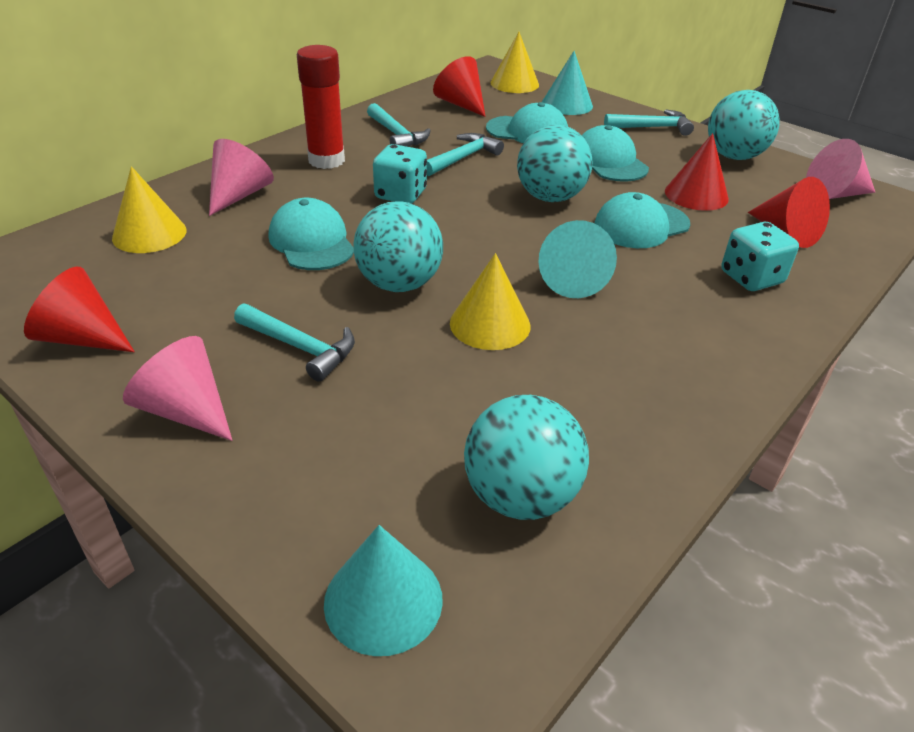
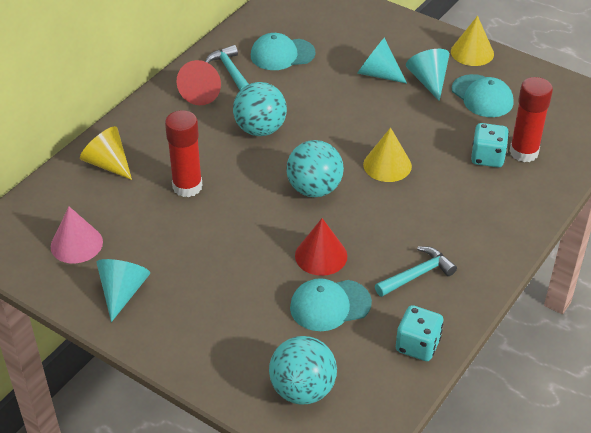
pink cone: [123,336,232,441] [209,139,274,216] [806,139,875,199] = 3 -> [51,207,103,263] = 1
red cone: [24,267,135,352] [433,56,486,117] [665,133,729,211] [748,177,830,248] = 4 -> [177,60,221,105] [295,218,347,276] = 2
red glue stick: [297,45,345,169] = 1 -> [165,110,202,197] [509,77,553,162] = 2
turquoise ball: [353,201,443,292] [464,395,589,520] [517,125,592,202] [708,90,780,160] = 4 -> [233,82,287,136] [269,336,337,405] [286,140,344,197] = 3
turquoise cap: [269,198,354,270] [486,102,568,143] [582,125,649,182] [594,192,690,248] = 4 -> [251,33,315,70] [290,278,372,331] [452,74,513,117] = 3
turquoise hammer: [234,304,355,382] [367,103,431,147] [427,133,504,176] [604,109,694,136] = 4 -> [205,45,249,90] [375,246,457,297] = 2

